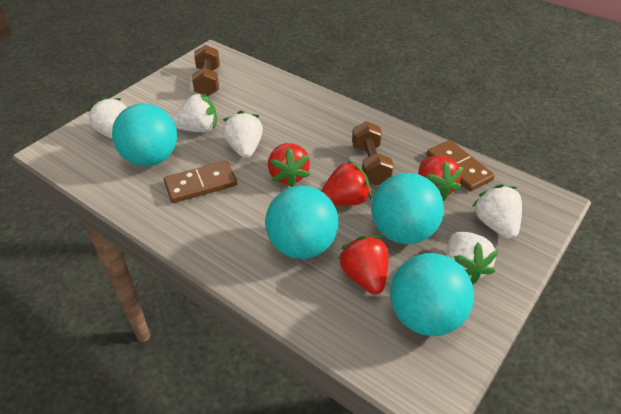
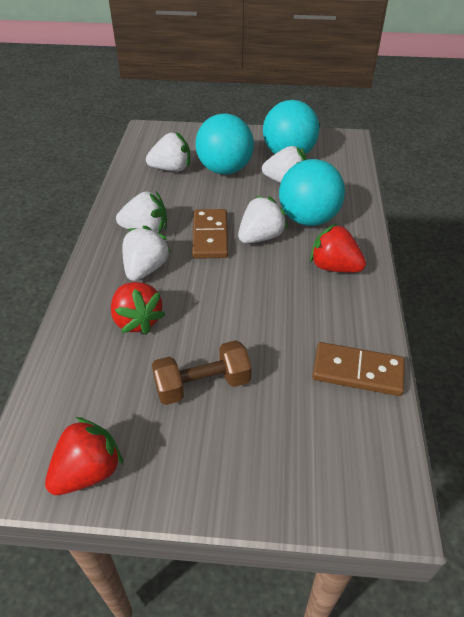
brown dumbbell: [192,45,220,97] [352,121,394,185] = 2 -> [152,340,252,405] = 1
red strawberry: [268,143,310,187] [321,160,371,206] [338,236,389,295] [418,156,463,201] = 4 -> [45,417,124,495] [111,282,165,335] [310,223,366,273] = 3
turquoise ball: [112,103,177,166] [265,186,338,259] [371,173,444,244] [390,253,474,336] = 4 -> [195,113,254,174] [263,100,319,155] [279,159,345,226] = 3

